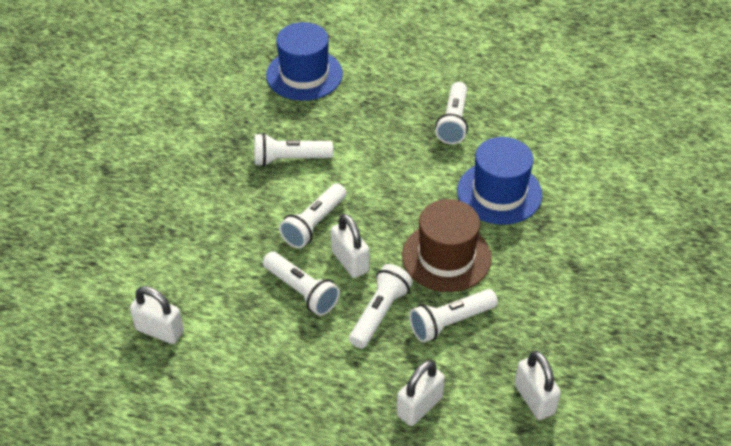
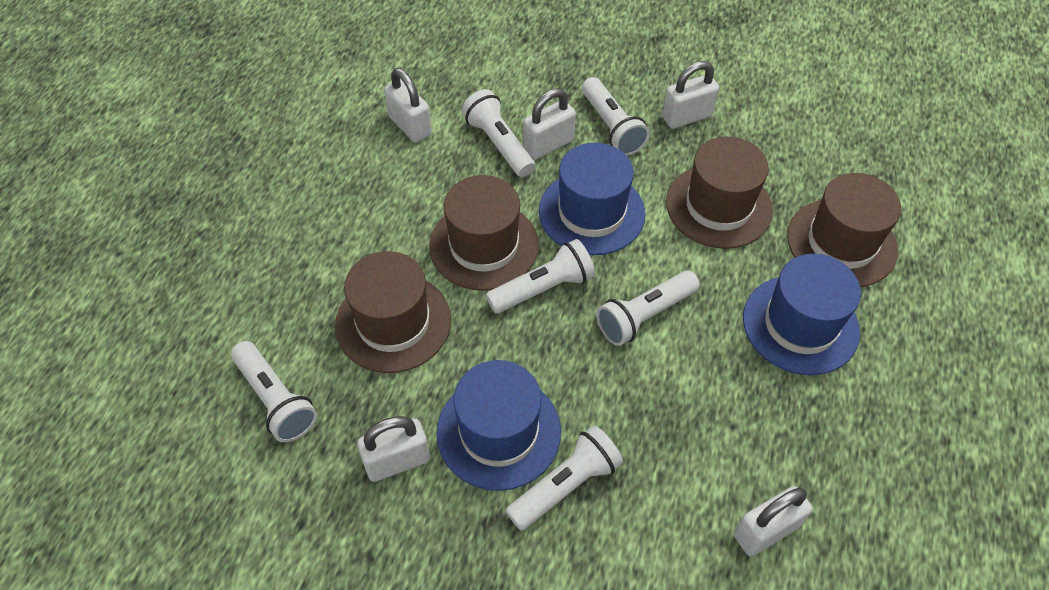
blue hat: [266,22,343,101] [457,137,542,225] = 2 -> [437,360,561,491] [539,143,645,255] [743,254,861,375] = 3
brown hat: [402,199,492,292] = 1 -> [335,251,451,373] [429,175,539,291] [666,137,773,249] [787,173,901,287] = 4
white padlock: [130,286,184,344] [331,214,369,278] [397,360,445,426] [514,351,561,420] = 4 -> [357,416,430,482] [384,68,432,143] [523,88,576,159] [662,61,719,129] [734,486,813,556] = 5

